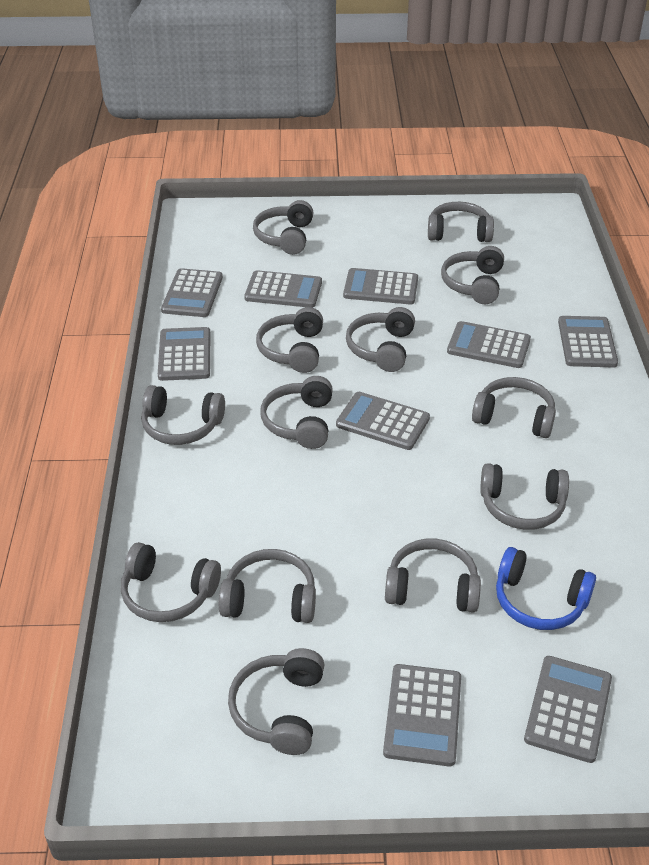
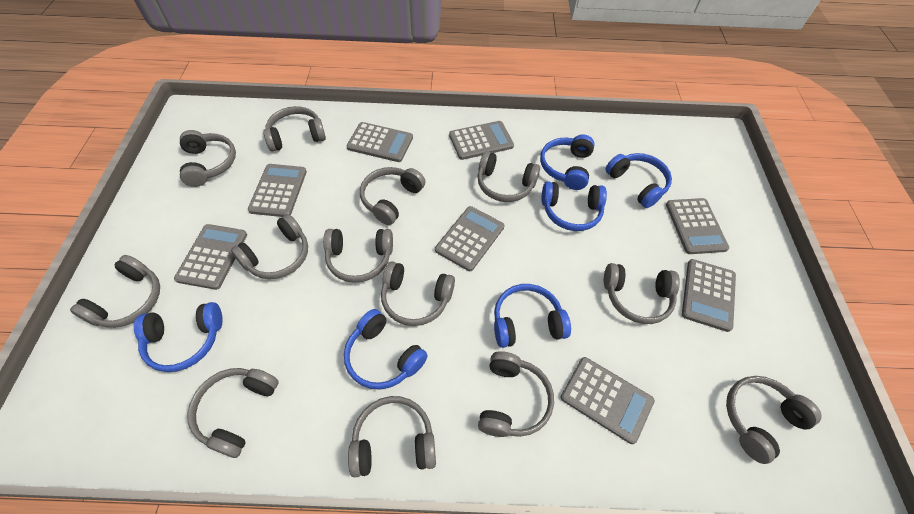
blue headphones: [496,547,596,630] = 1 -> [134,302,223,372] [344,309,428,390] [494,284,571,348] [540,134,595,190] [542,181,607,231] [605,153,672,208] = 6
grey calculator: [158,327,211,381] [161,268,223,317] [244,270,322,308] [336,392,430,450] [343,268,418,304] [383,664,461,767] [447,321,531,368] [524,656,612,763] [558,316,618,368] = 9 -> [174,224,247,290] [248,164,307,217] [346,122,413,162] [435,206,504,271] [449,121,514,160] [561,357,655,444] [666,198,729,254] [682,259,736,332] = 8

